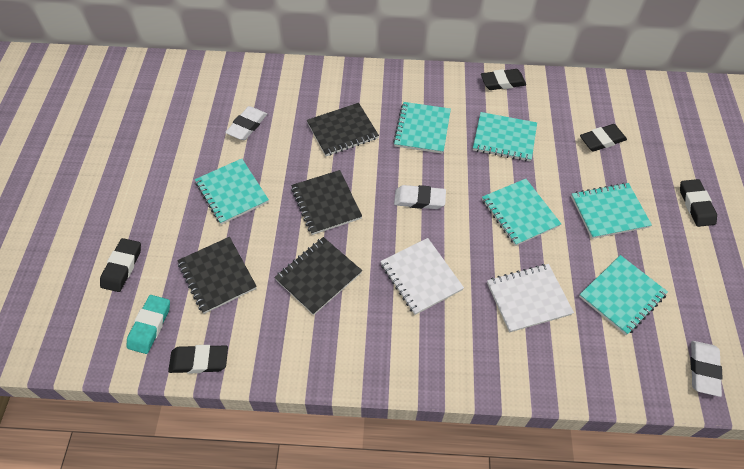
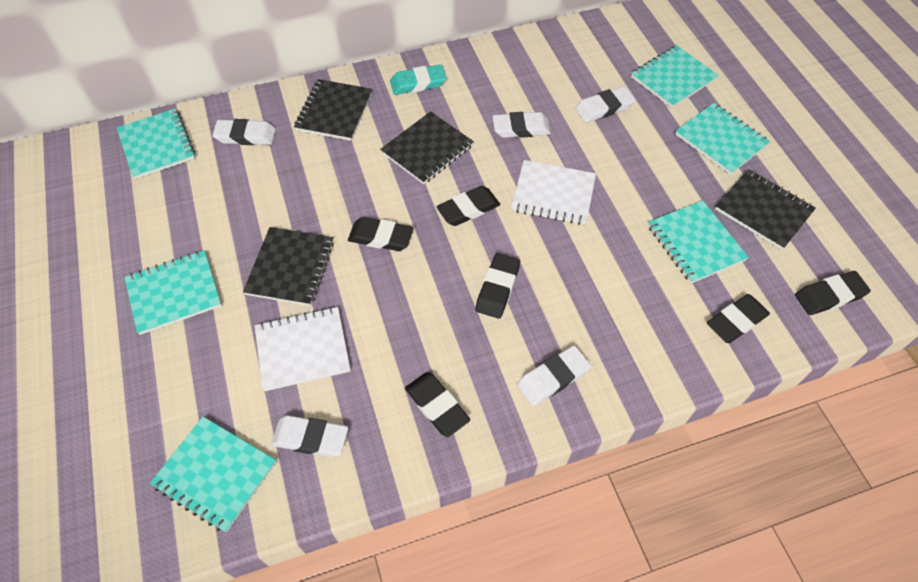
black eraser: [100,238,141,292] [168,345,228,373] [481,69,526,90] [580,124,627,152] [680,179,717,227] = 5 -> [348,217,414,251] [405,372,470,437] [436,186,500,226] [475,253,520,319] [707,294,770,343] [795,271,871,315] = 6
white eraser: [225,106,267,140] [394,185,446,209] [690,341,723,397] = 3 -> [213,119,276,145] [271,415,348,457] [492,112,551,138] [517,345,591,406] [575,86,635,123] = 5

